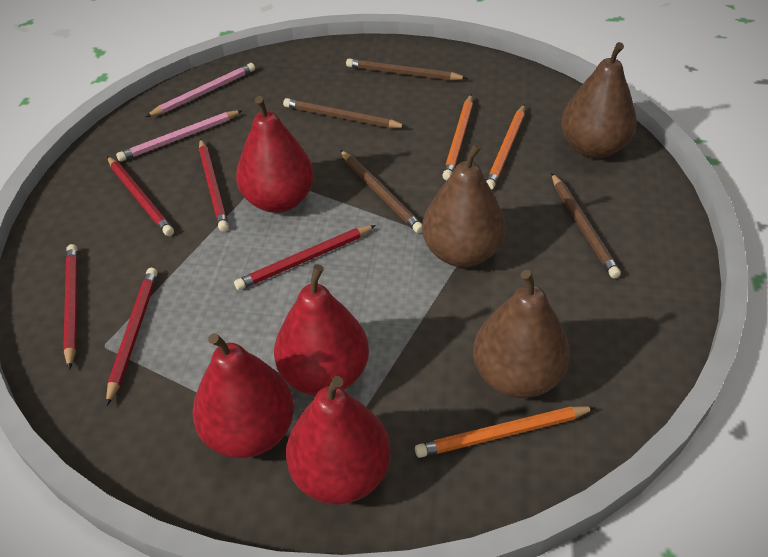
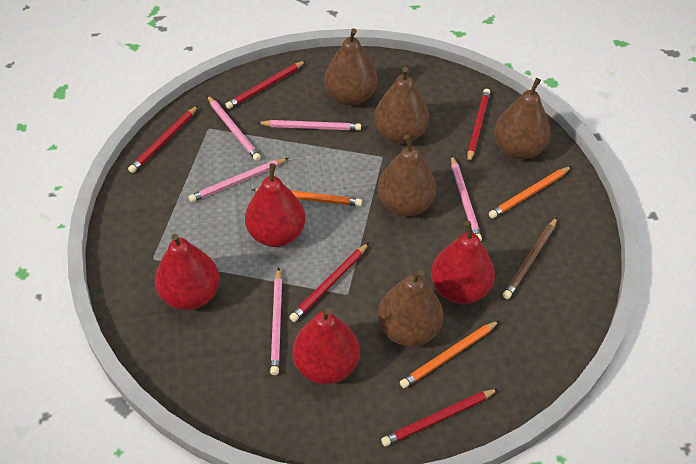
brown pear: [422,143,506,267] [473,270,570,398] [561,42,637,158] = 3 -> [324,28,377,106] [374,67,429,144] [378,135,436,216] [378,269,443,347] [494,78,551,159] = 5
brown pencil: [283,98,407,128] [340,150,422,233] [346,59,467,80] [551,173,621,279] = 4 -> [503,217,557,299] = 1
pink pencil: [116,110,243,162] [146,63,255,117] = 2 -> [189,158,289,202] [207,95,261,161] [258,120,361,130] [270,268,282,375] [451,155,482,241] = 5

